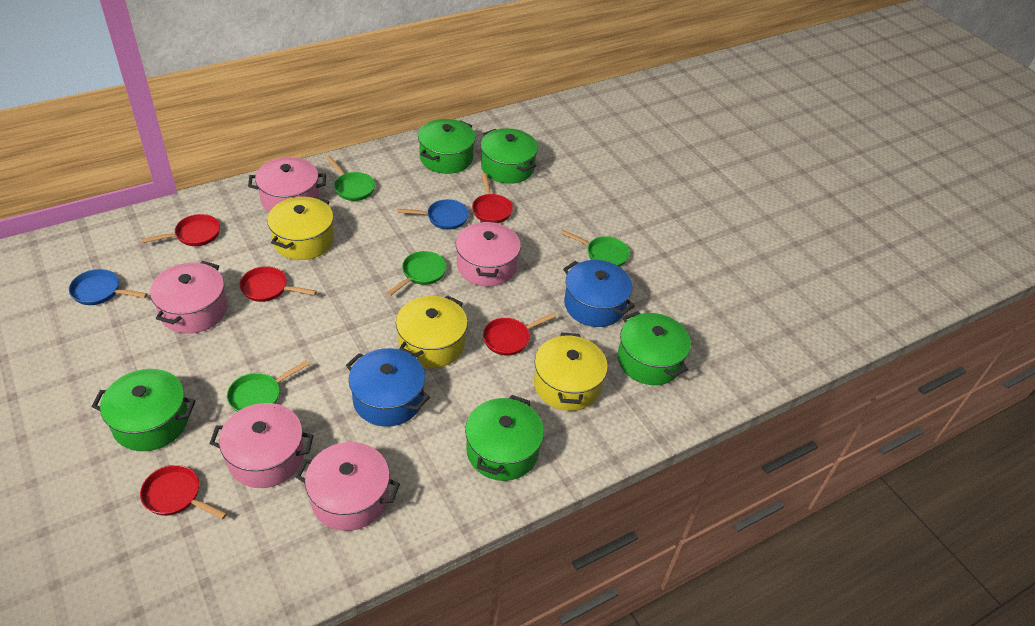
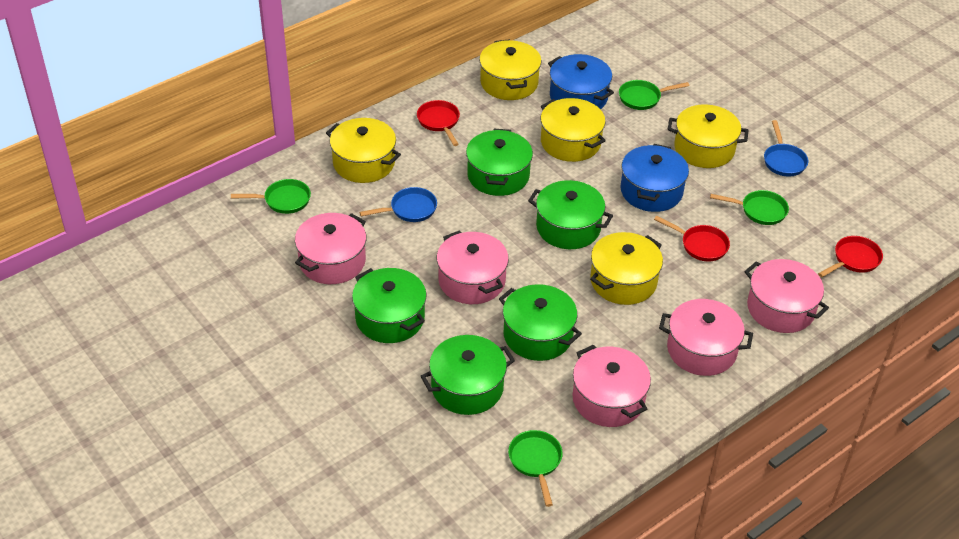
red pan: [140,465,227,519] [141,214,220,246] [240,266,317,302] [472,173,513,223] [483,312,557,356] = 5 -> [417,100,460,146] [654,216,730,261] [818,236,883,277] = 3
yellow pot: [267,196,334,260] [396,295,468,368] [534,333,608,411] = 3 -> [326,118,401,183] [479,39,541,100] [541,98,606,162] [590,232,663,305] [668,104,749,168] = 5

